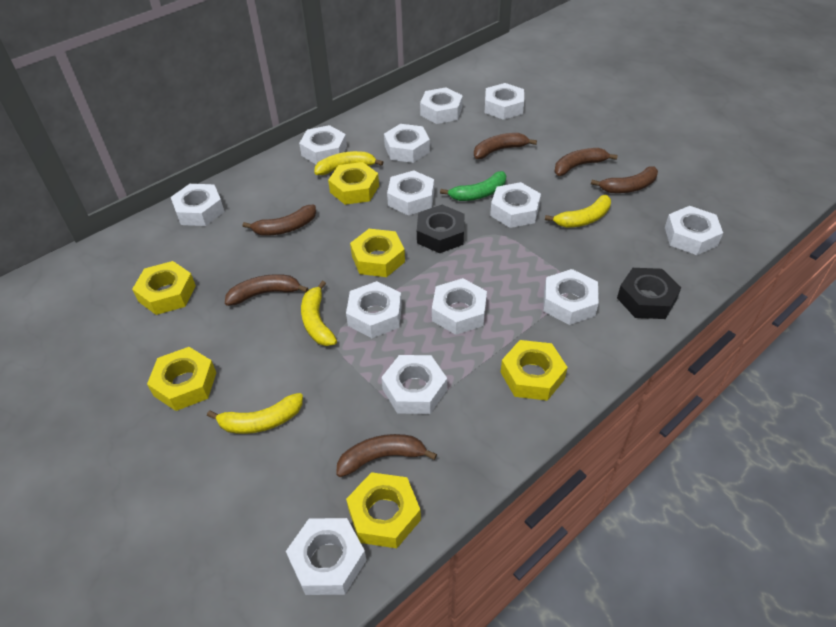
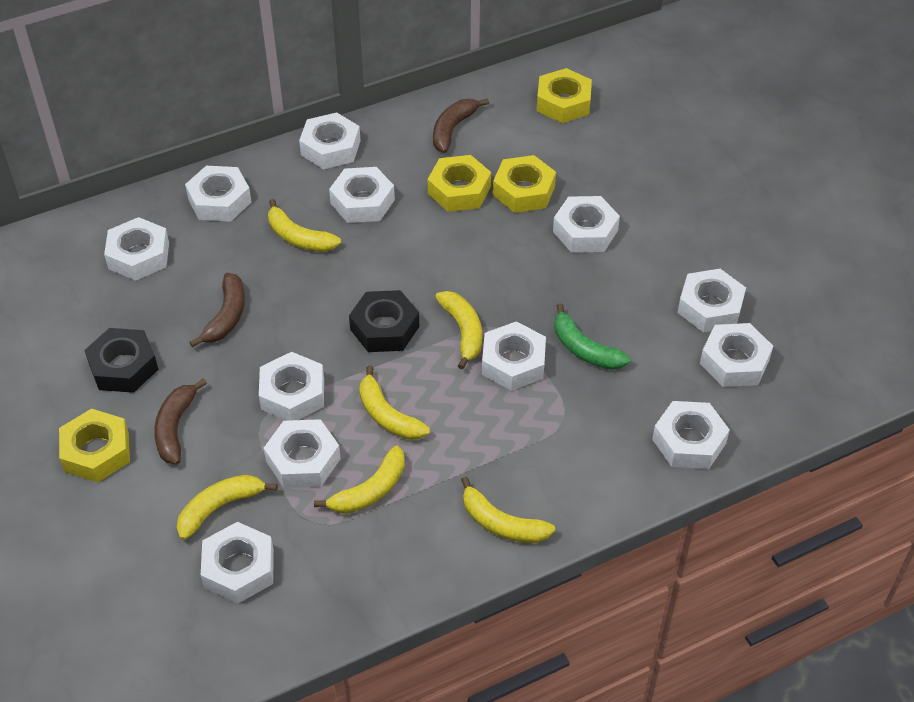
brown banana: [225,274,309,306] [243,205,316,236] [336,434,437,477] [474,133,537,159] [554,148,618,176] [591,166,658,193] = 6 -> [154,378,207,465] [190,273,245,347] [433,98,489,153] = 3
white nut: [171,184,224,226] [286,518,367,595] [299,125,347,164] [346,281,402,338] [381,355,447,414] [384,124,430,163] [387,170,434,216] [420,87,463,124] [432,278,487,335] [484,83,524,120] [490,182,541,228] [543,269,599,325] [665,206,723,255] = 13 -> [104,217,169,281] [185,166,252,222] [201,522,274,603] [259,352,324,421] [264,419,341,488] [299,112,361,170] [329,167,395,223] [482,321,546,391] [553,196,620,253] [652,401,730,469] [677,269,746,332] [700,323,773,387] = 12
yellow banana: [207,393,303,434] [301,281,337,346] [314,151,383,175] [545,195,611,228] = 4 -> [177,474,277,540] [268,199,341,252] [314,446,405,514] [359,366,430,440] [435,291,482,369] [461,477,555,543] = 6
yellow nut: [132,261,196,315] [147,347,216,411] [328,162,379,205] [346,472,421,548] [350,229,405,277] [501,340,568,401] = 6 -> [59,409,130,482] [428,155,491,212] [493,155,556,213] [537,68,592,123] = 4

